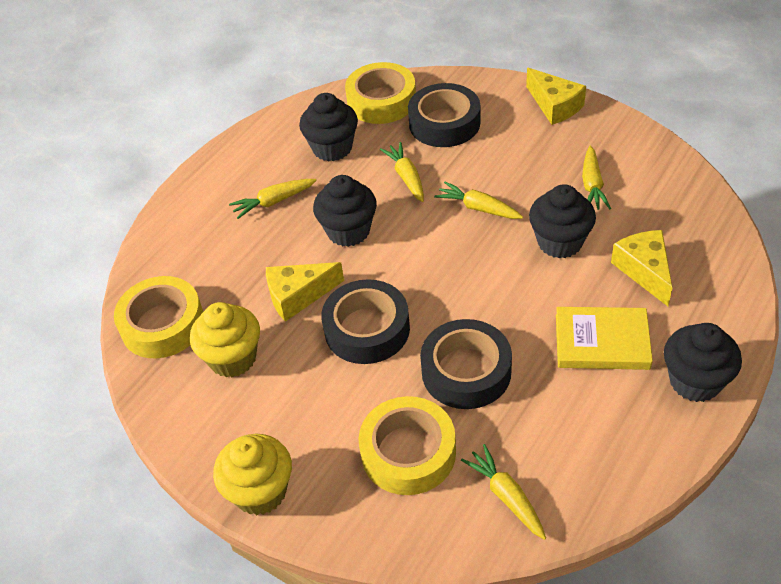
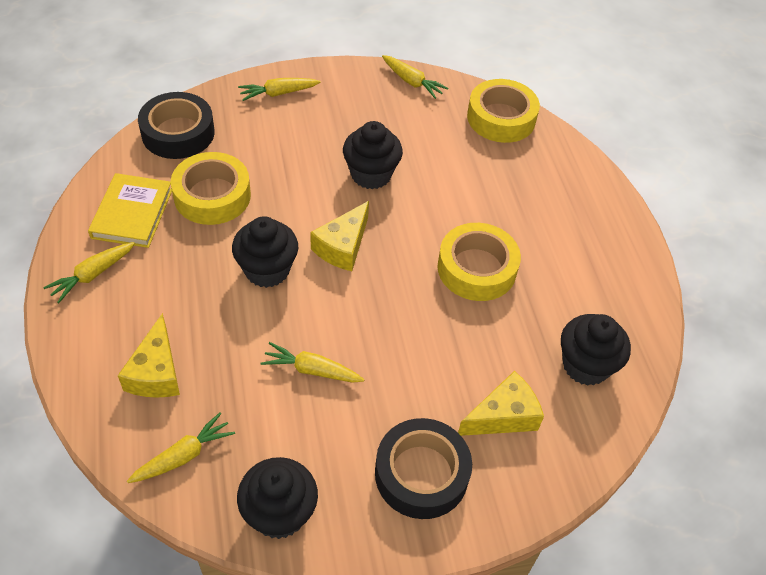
black tape: [321,279,410,364] [408,83,480,147] [420,319,512,409] = 3 -> [138,92,215,159] [375,418,472,519] = 2
yellow cupcake: [190,302,260,377] [213,434,292,515] = 2 -> none = 0

